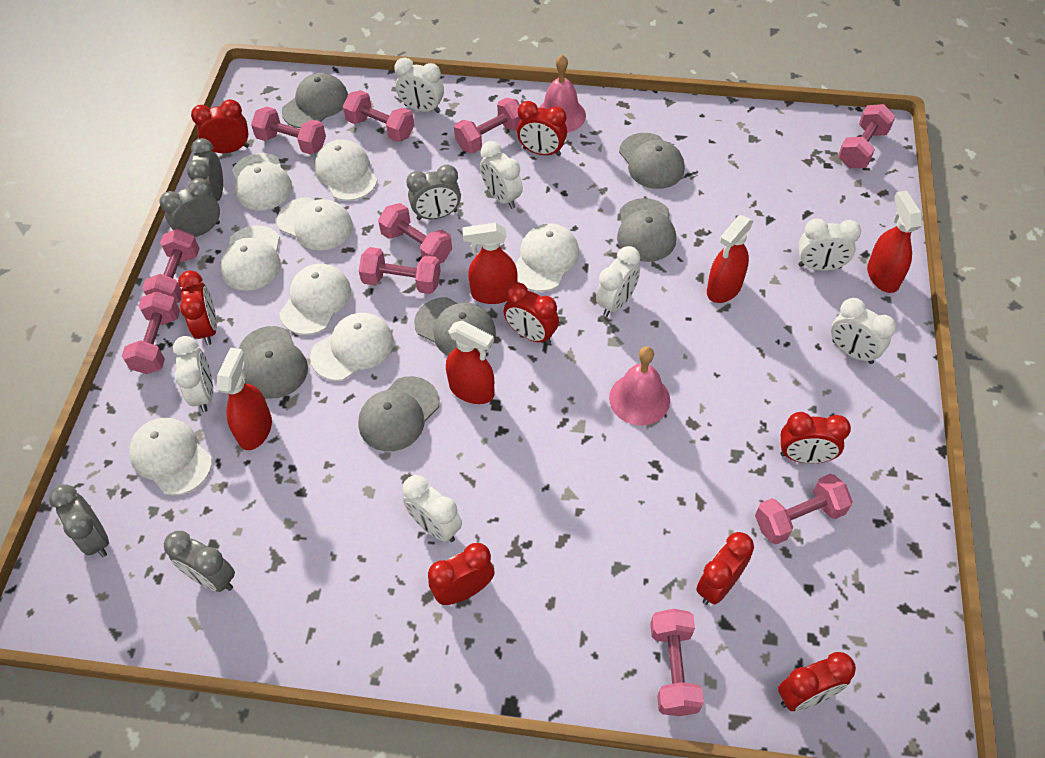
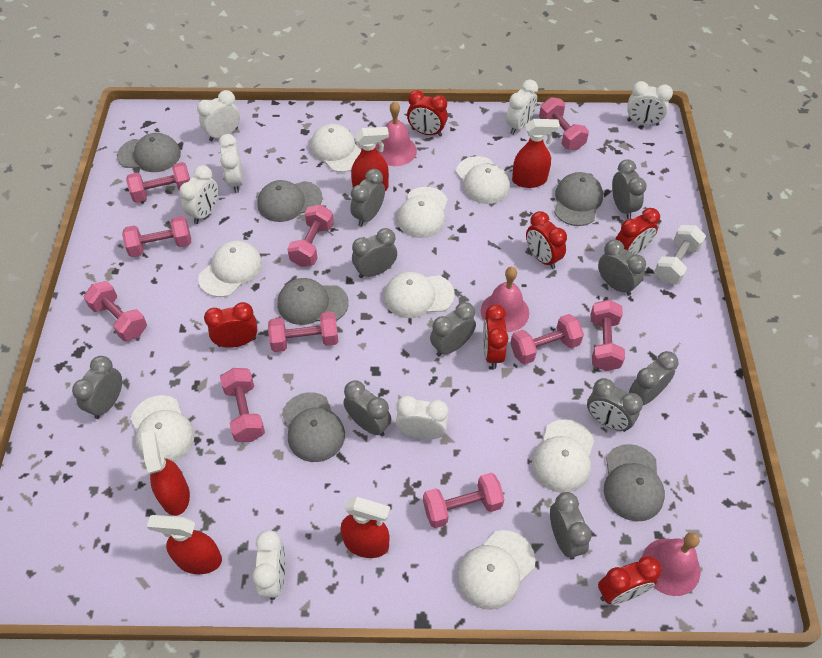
grey clock: [49,484,109,557] [159,178,220,237] [164,531,235,592] [187,138,223,201] [406,164,461,220] = 5 -> [72,356,122,419] [343,380,391,436] [350,169,385,227] [352,228,397,278] [430,302,476,356] [550,492,592,560] [587,378,643,432] [598,240,646,296] [612,159,647,219] [629,351,678,405] = 10
pink bell: [539,55,586,133] [609,346,670,425] = 2 -> [375,101,417,166] [481,267,529,332] [642,532,700,596] = 3
red clock: [178,270,217,345] [191,99,249,153] [428,543,495,605] [504,282,559,345] [517,101,567,156] [696,532,754,605] [778,652,856,711] [780,412,851,464] = 8 -> [204,302,258,348] [407,90,448,137] [483,304,508,369] [526,211,567,269] [598,556,662,604] [615,208,660,255] = 6
white dumbbell: none = 0 -> [654,225,706,284] = 1

